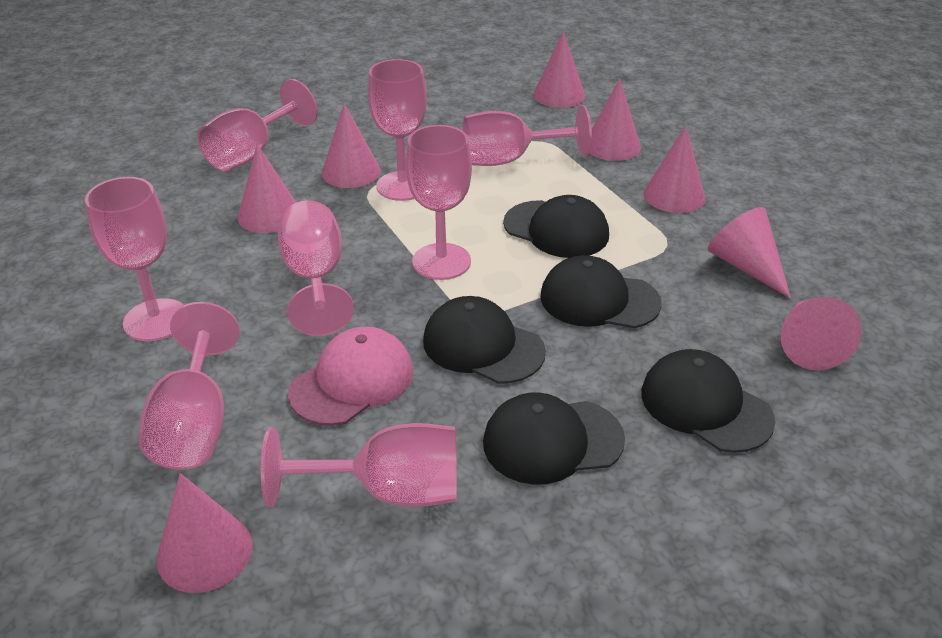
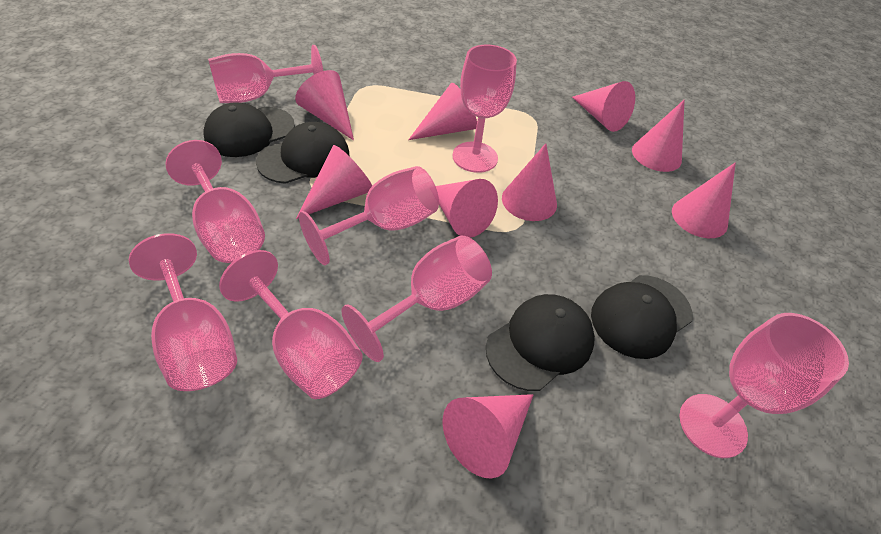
black cap: [423,296,546,384] [483,392,625,485] [503,195,609,258] [540,255,662,328] [641,349,775,453] = 5 -> [204,102,295,157] [256,122,349,184] [486,294,595,391] [591,275,693,359] = 4
pink cap: [288,327,413,426] = 1 -> none = 0
pink cone: [157,473,252,593] [238,144,296,233] [322,103,381,188] [533,31,585,108] [589,79,641,161] [644,126,706,213] [708,207,791,299] [781,297,862,370] = 8 -> [295,70,354,140] [296,145,372,219] [408,83,477,140] [436,179,498,238] [443,394,534,479] [502,143,557,221] [572,81,635,132] [632,100,685,172] [672,162,736,238] = 9

